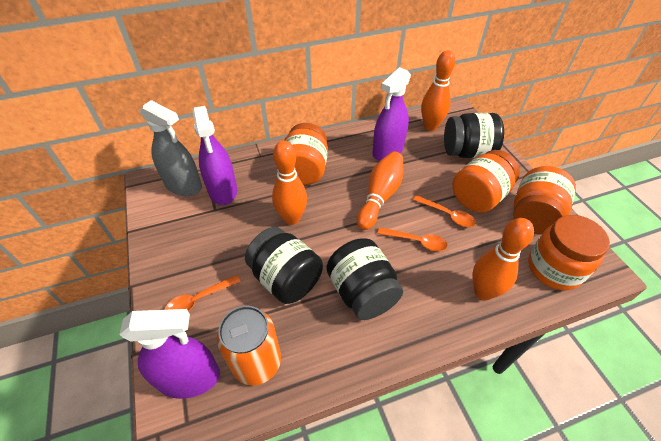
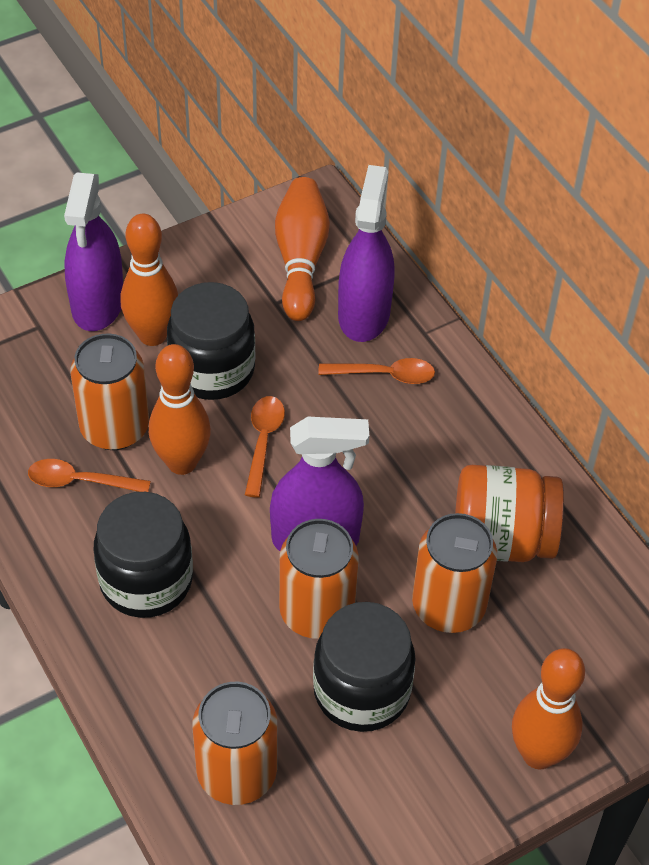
grey spray bottle: [140,100,202,196] = 1 -> none = 0
orange can: [217,306,281,385] = 1 -> [70,333,149,450] [193,682,277,805] [279,519,359,639] [412,513,497,633] = 4
orange jar: [284,123,328,185] [452,150,520,213] [513,166,576,235] [528,215,610,290] = 4 -> [455,465,564,562] = 1

